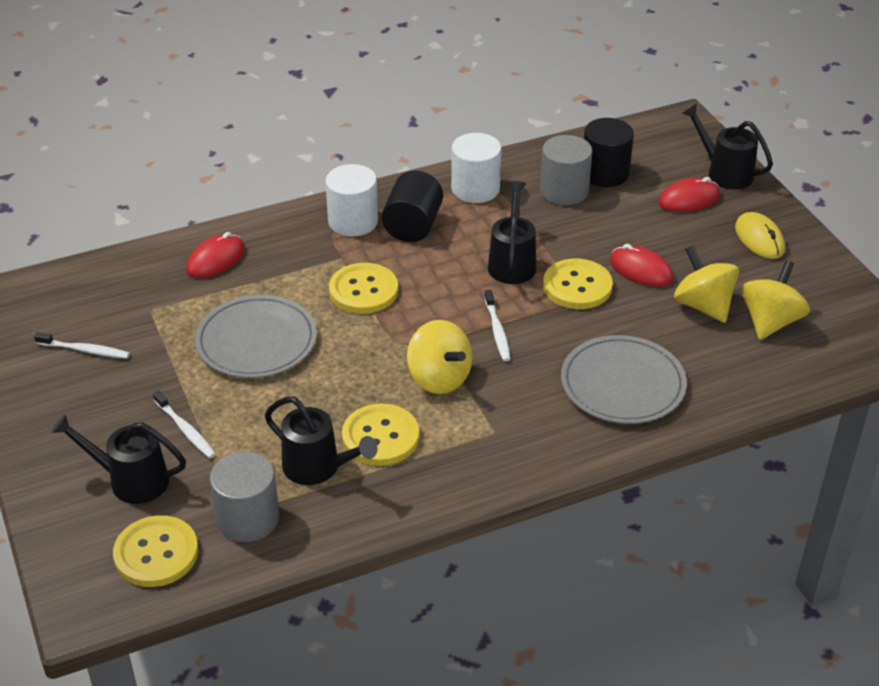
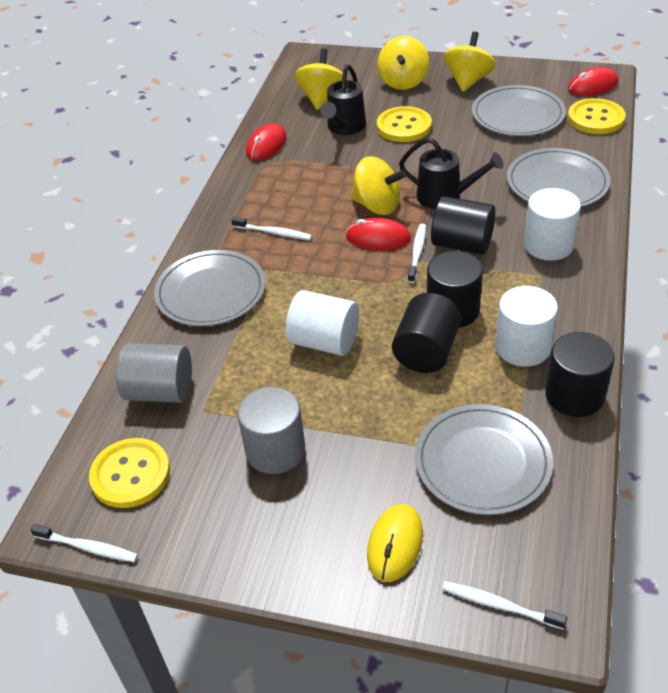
black cylinder: [382,171,443,242] [584,118,634,187] = 2 -> [392,293,461,373] [427,251,483,328] [431,196,495,255] [545,332,615,417] = 4
black watering can: [51,414,186,504] [265,396,378,485] [488,181,536,284] [682,103,773,190] = 4 -> [321,64,366,135] [399,137,503,209] = 2
grey plate: [195,295,317,378] [561,335,687,424] = 2 -> [154,250,266,326] [415,404,553,515] [472,85,566,136] [507,148,611,207] = 4
white cylinder: [325,164,378,236] [451,133,501,203] = 2 -> [286,290,359,356] [495,286,558,367] [524,188,581,261] = 3
white toothbrush: [34,332,130,359] [153,390,216,458] [484,290,511,362] = 3 -> [30,524,138,562] [232,217,312,240] [408,224,426,283] [442,581,567,630] = 4
yellow button: [113,515,198,587] [329,263,398,314] [342,404,419,466] [543,259,613,309] = 4 -> [89,438,170,508] [377,106,432,142] [568,98,626,134] = 3
yellow spinning top: [407,320,472,394] [674,246,739,323] [741,260,810,340] = 3 -> [295,49,347,110] [351,156,406,215] [378,36,429,90] [444,31,495,92] = 4

